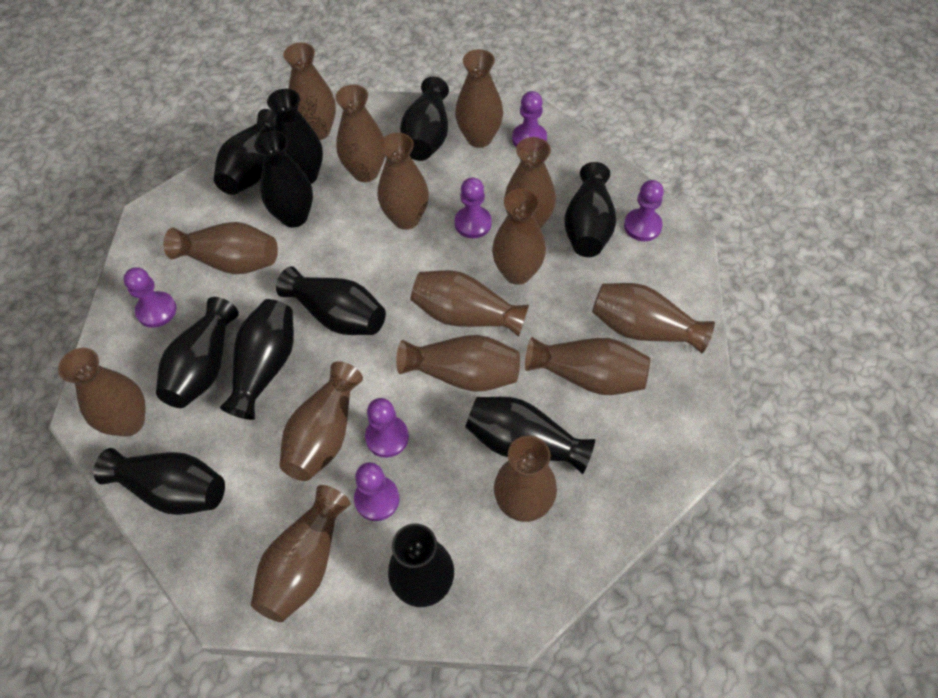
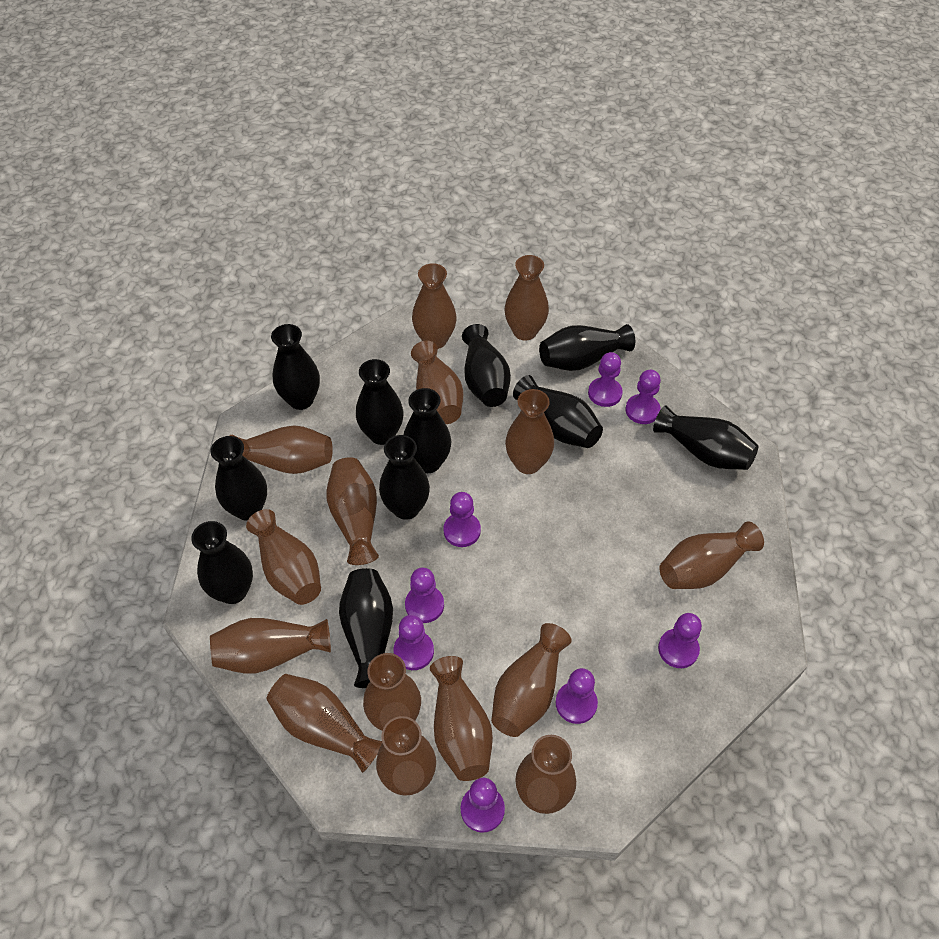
purple pawn: [124,267,176,328] [354,462,400,521] [365,398,409,458] [454,177,492,238] [512,91,547,147] [624,180,664,241] = 6 -> [394,615,434,670] [405,568,444,623] [443,492,481,547] [461,778,505,833] [556,668,598,724] [588,352,623,407] [625,370,661,424] [658,613,702,668] = 8

